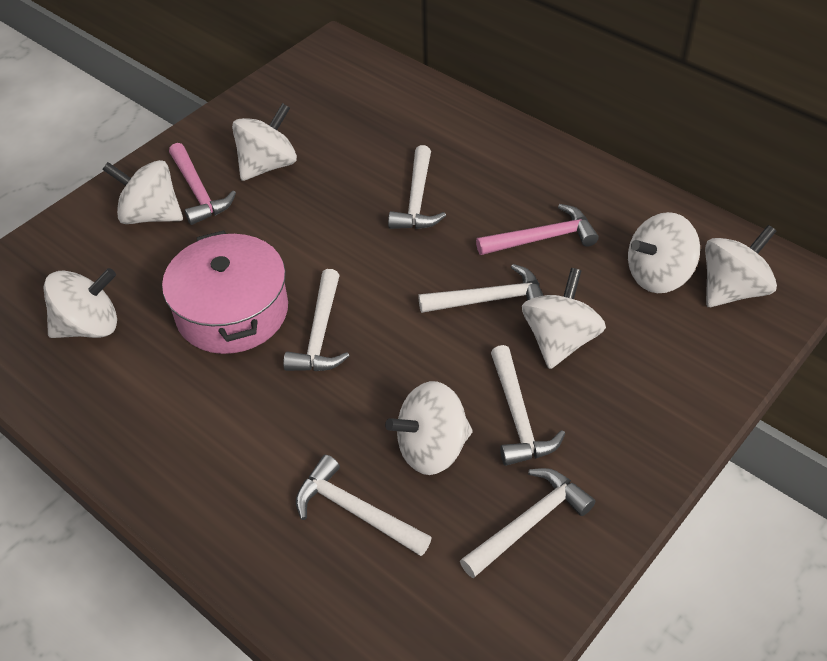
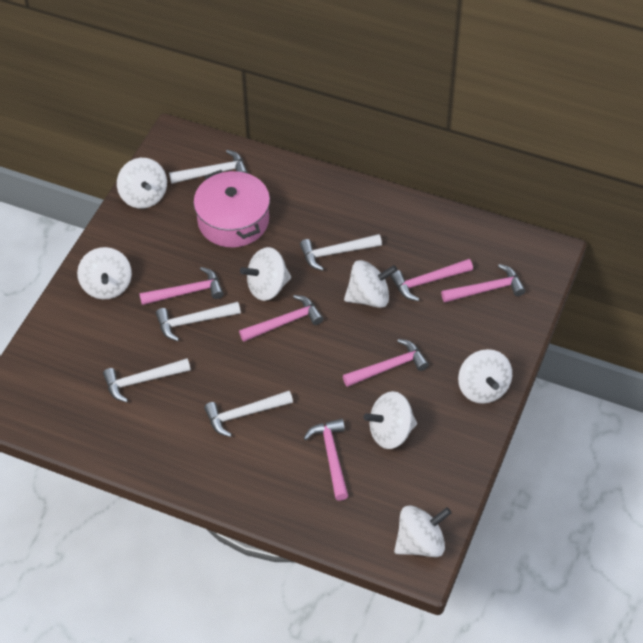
pink hammer: [169,143,236,225] [476,204,598,255] = 2 -> [139,267,224,305] [239,295,323,342] [303,419,348,501] [343,339,429,387] [391,259,473,301] [441,264,526,303] = 6
white hammer: [283,269,349,371] [296,455,432,556] [388,145,446,229] [418,264,543,313] [460,468,595,578] [491,345,566,466] = 6 -> [103,358,191,402] [156,302,241,341] [169,150,248,184] [204,391,293,437] [300,234,382,271] = 5

